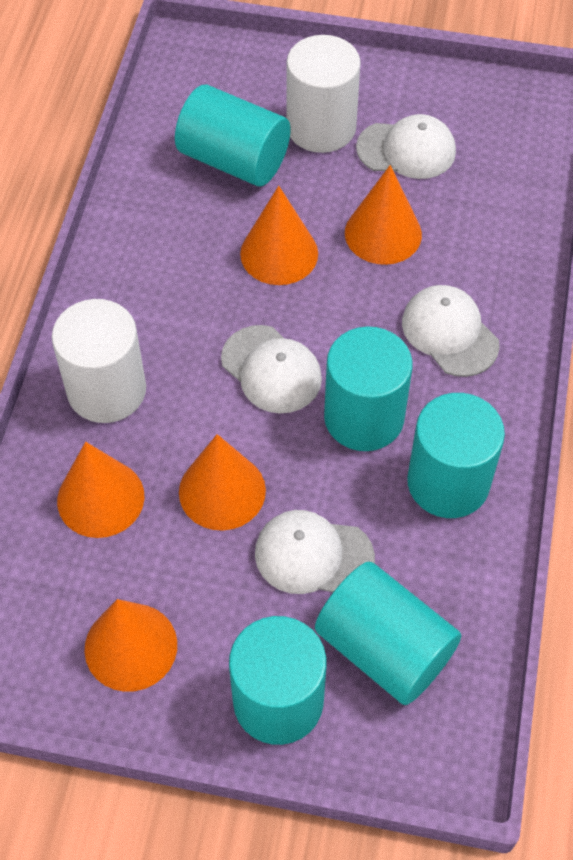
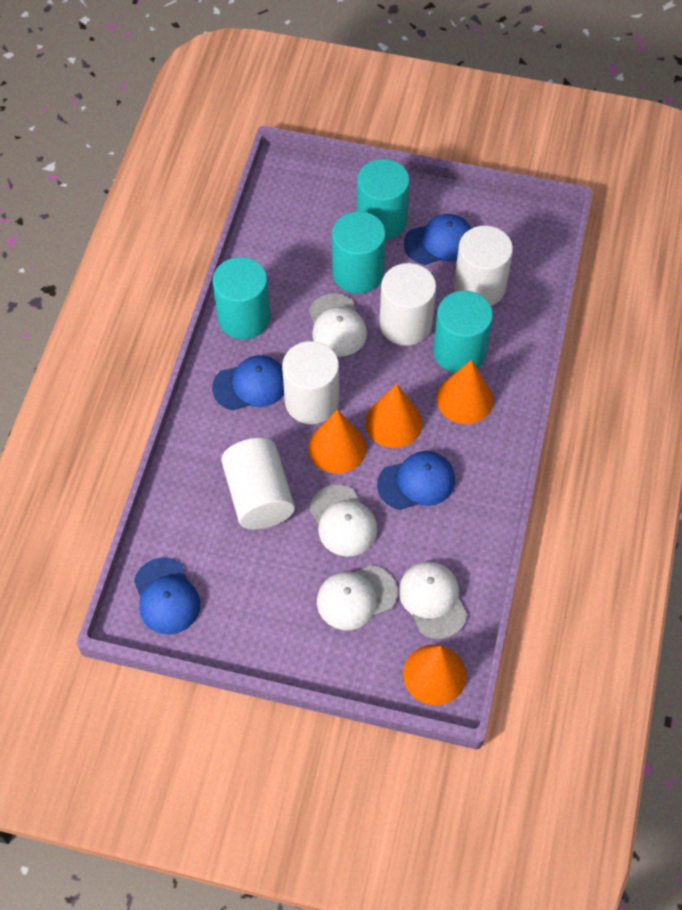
blue cap: none = 0 -> [134,558,200,634] [212,355,284,410] [377,451,455,510] [404,214,472,265] = 4
orange cone: [57,442,145,538] [84,599,177,692] [179,434,266,531] [240,186,318,285] [345,165,422,265] = 5 -> [309,410,367,473] [365,384,423,448] [403,644,467,705] [437,359,494,424] = 4
turquoise cylinder: [175,85,290,187] [229,616,326,745] [315,562,461,705] [324,326,413,451] [407,393,505,518] = 5 -> [213,257,270,339] [332,211,386,293] [357,159,410,240] [433,291,493,373] = 4
white cylinder: [52,299,146,423] [286,35,361,153] = 2 -> [221,438,295,529] [282,341,339,424] [380,263,436,346] [454,226,513,306] = 4

